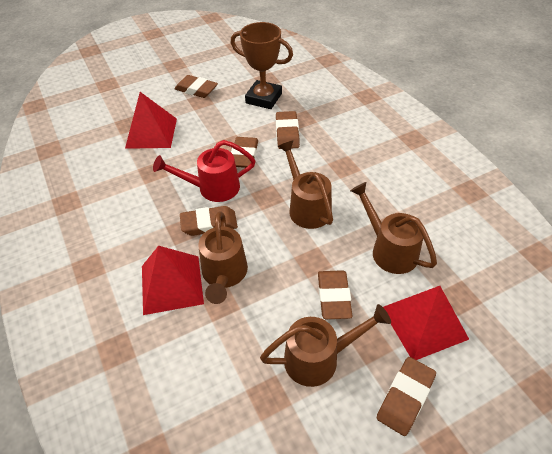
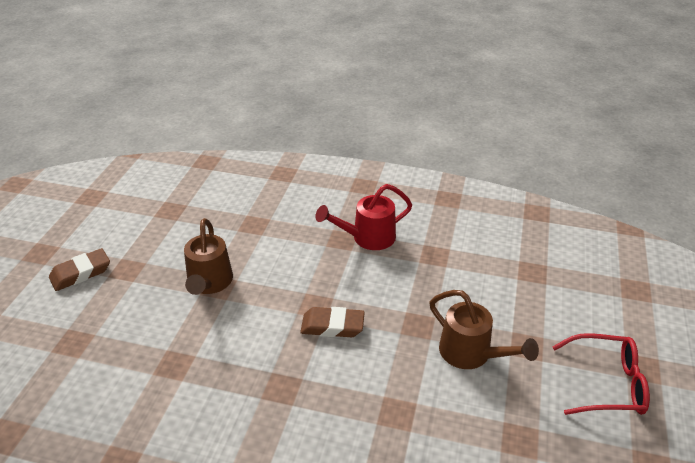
brown eraser: [174,75,218,98] [180,206,238,236] [231,137,258,168] [276,111,300,149] [318,270,353,319] [377,357,436,436] = 6 -> [49,248,110,291] [300,307,365,337] = 2
brown trophy: [231,22,293,109] = 1 -> none = 0
brown watering can: [198,211,248,304] [260,304,391,387] [278,141,333,229] [350,182,437,274] = 4 -> [184,218,233,295] [429,290,539,369] = 2
red glasses: none = 0 -> [553,333,650,415] = 1
red pyramid: [125,92,177,149] [142,246,204,315] [383,286,469,360] = 3 -> none = 0

